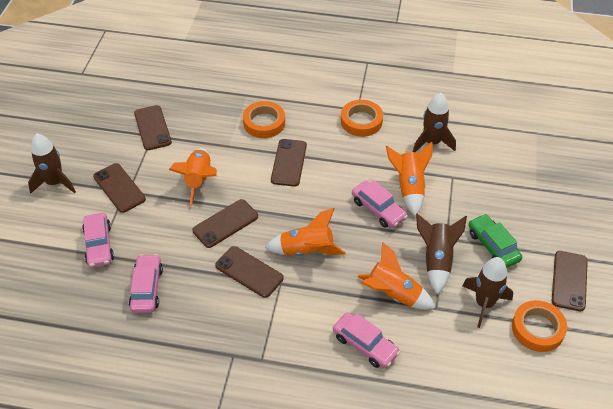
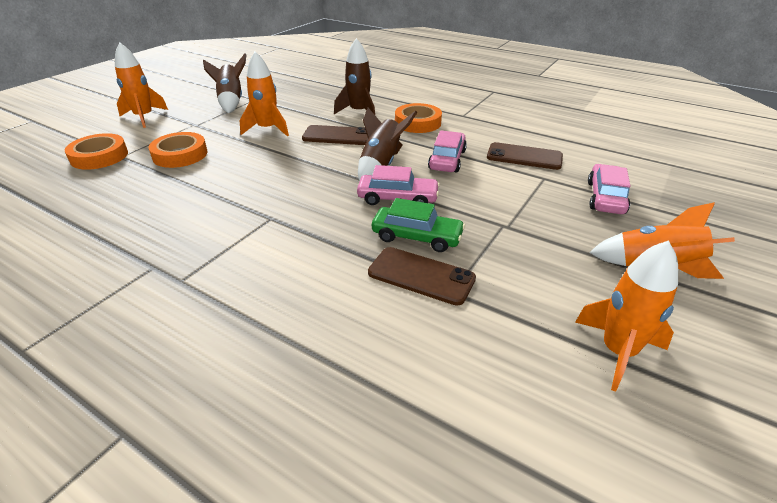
brown phone: [93,163,146,213] [134,105,172,150] [192,199,258,248] [215,246,284,298] [271,139,307,187] [552,251,588,311] = 6 -> [302,125,368,145] [368,247,476,306] [487,142,563,170] = 3
brown rocket: [28,134,76,193] [413,93,456,152] [416,214,467,294] [462,257,513,328] = 4 -> [203,54,247,113] [334,38,375,115] [358,108,417,181] = 3
pink car: [82,213,114,268] [129,254,163,313] [333,312,400,368] [352,180,408,228] = 4 -> [357,165,440,205] [428,130,467,173] [588,164,630,214] = 3

